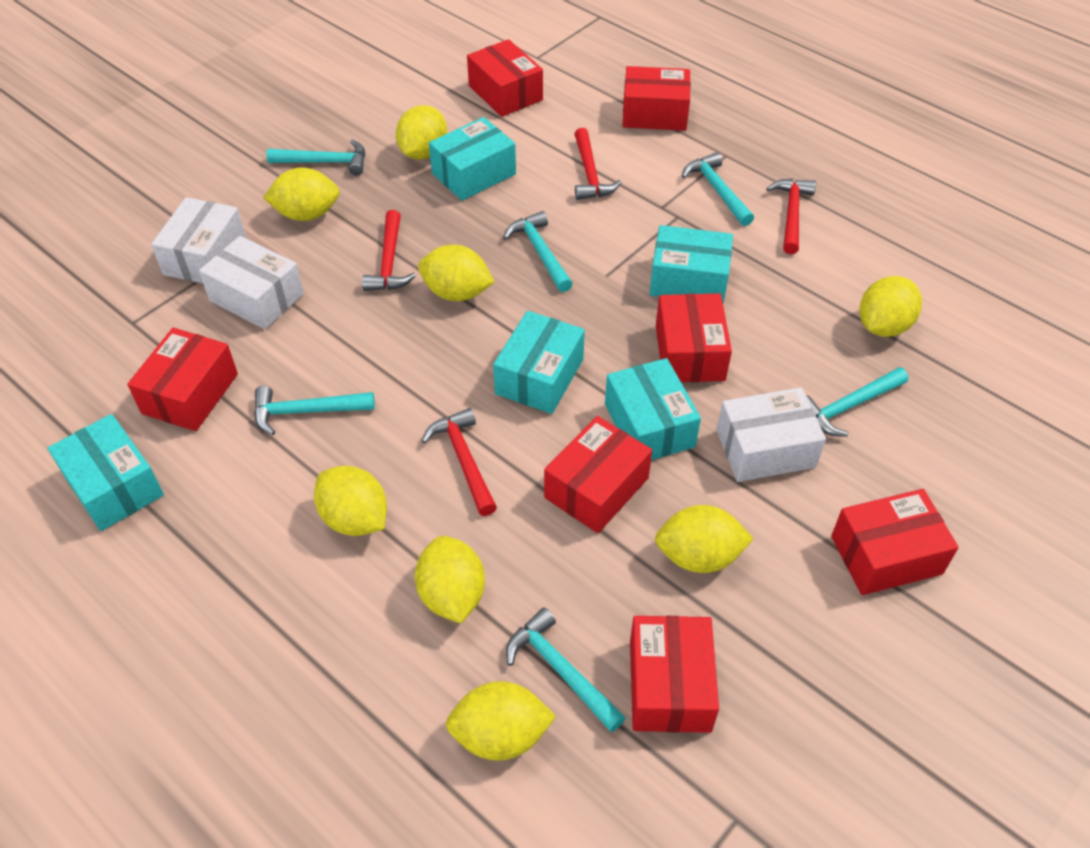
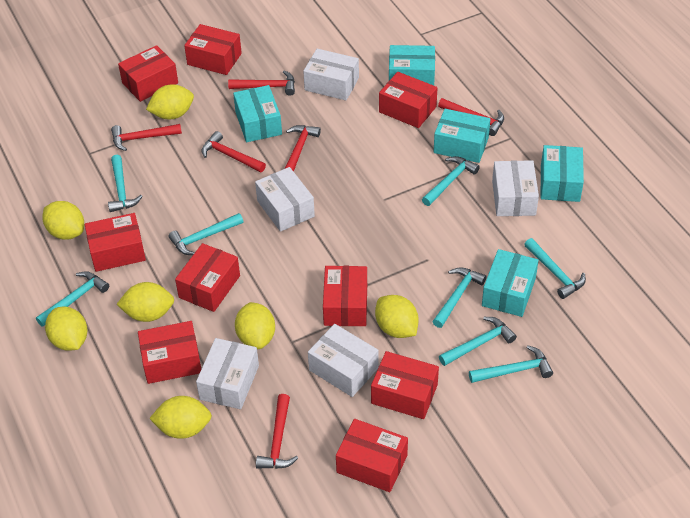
red box: [127,328,238,431] [467,39,543,117] [544,416,652,533] [622,66,691,131] [630,616,719,733] [656,293,732,382] [831,489,959,595] = 7 -> [85,213,146,272] [118,45,178,102] [138,321,201,384] [175,243,240,312] [184,24,242,75] [323,266,367,326] [336,419,408,492] [371,351,439,419] [379,72,437,128] = 9
red hammer: [362,210,416,291] [422,408,497,516] [574,128,622,200] [766,179,816,254] = 4 -> [111,124,182,151] [202,131,266,173] [228,71,295,96] [256,394,298,469] [285,125,321,172] [438,98,504,136] = 6
turquoise hammer: [254,386,375,435] [267,140,365,176] [503,211,573,292] [506,607,626,732] [682,152,754,226] [806,367,908,437] = 6 -> [36,271,109,327] [108,155,143,212] [168,213,244,255] [422,156,480,206] [432,267,487,328] [439,317,517,366] [469,345,553,383] [524,238,586,299] = 8
white box: [151,197,246,283] [199,236,304,330] [717,387,826,482] = 3 -> [196,338,259,409] [255,167,315,232] [303,49,359,100] [308,324,379,397] [492,160,539,216] = 5
yellow lemon: [263,168,340,221] [314,466,387,536] [396,105,447,160] [415,536,485,624] [418,245,495,301] [446,681,556,761] [655,505,754,573] [859,276,922,337] = 8 -> [42,201,84,240] [45,307,87,351] [116,282,174,322] [146,84,194,119] [149,396,212,439] [235,302,275,349] [375,295,419,338] = 7

